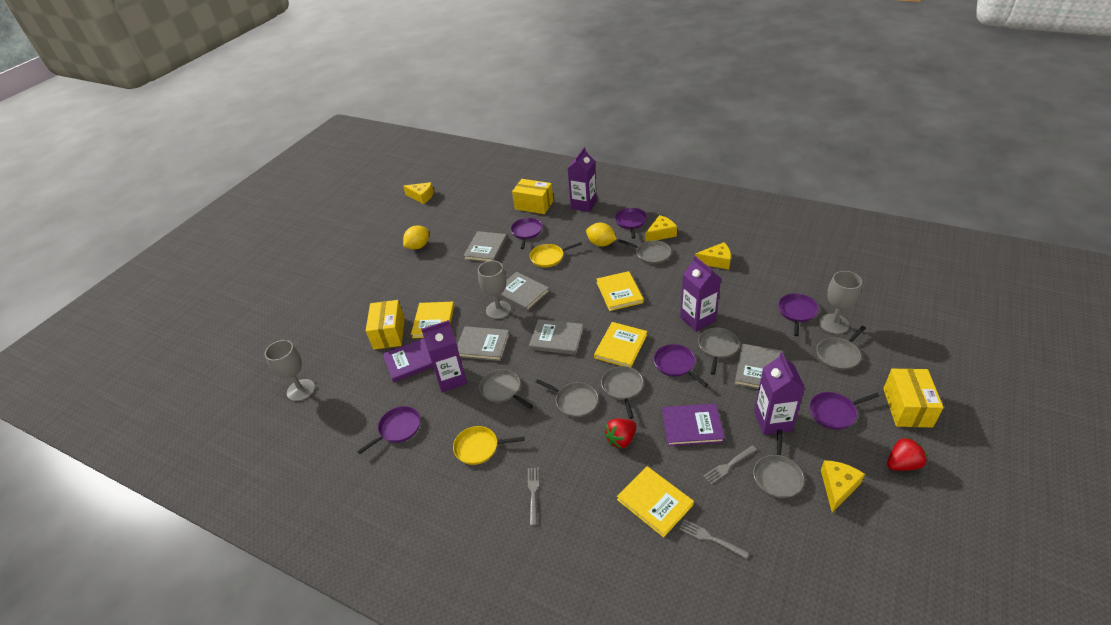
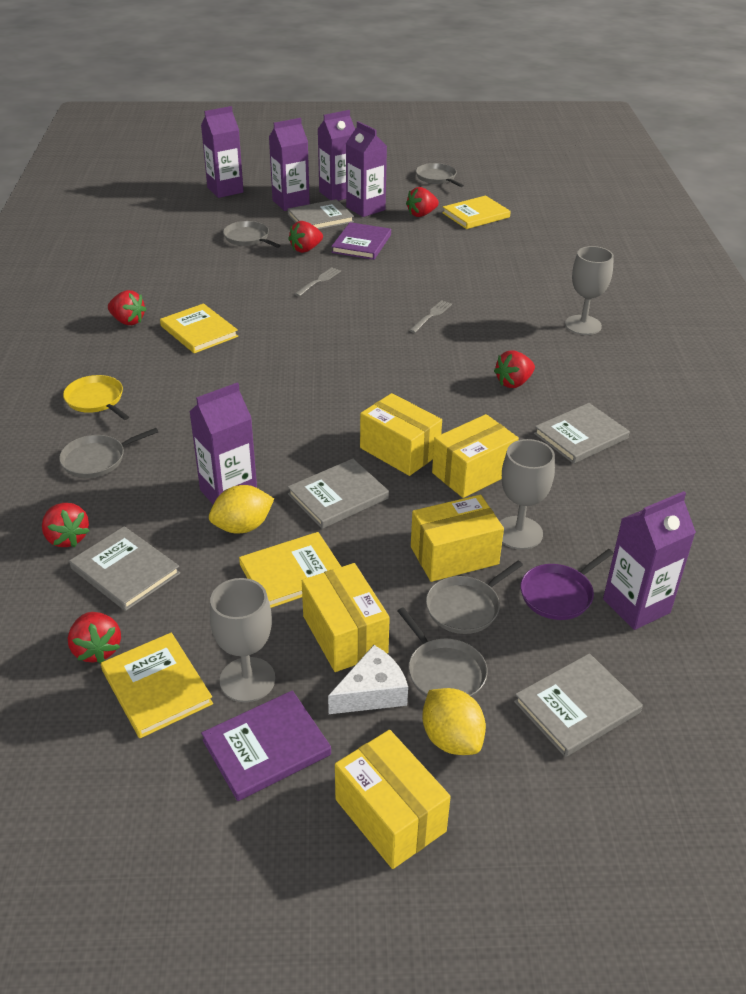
grey fork: [528,467,539,526] [679,519,749,559] [703,445,757,484] = 3 -> [294,267,341,296] [409,300,452,333] = 2
grey pan: [479,369,533,409] [536,379,598,418] [601,366,643,419] [618,239,671,264] [698,327,739,375] [753,429,804,498] [817,326,866,370] = 7 -> [59,428,158,478] [223,221,281,248] [398,607,488,697] [416,163,464,187] [426,561,523,634] = 5
purple carton: [421,320,467,392] [568,147,597,212] [680,256,721,332] [754,353,805,435] = 4 -> [189,382,257,504] [201,106,244,198] [269,118,310,211] [318,110,355,201] [346,121,387,217] [603,491,696,630] = 6
purple pan: [357,406,420,454] [511,218,542,249] [615,208,647,239] [654,344,708,387] [778,293,819,336] [809,392,880,430] = 6 -> [520,549,614,620] = 1
red strawberry: [604,419,637,448] [887,437,927,471] = 2 -> [42,503,89,547] [68,612,121,663] [108,290,147,325] [288,221,323,253] [406,187,439,217] [494,350,535,388] = 6
white cheese: none = 0 -> [328,645,408,714] = 1
yellow box: [366,300,405,350] [512,179,553,214] [883,368,944,428] = 3 -> [302,563,390,672] [335,730,451,869] [360,393,442,476] [411,495,504,582] [432,414,519,498] = 5
yellow cheese: [403,182,434,204] [645,215,677,242] [695,242,731,269] [821,460,865,512] = 4 -> none = 0
yellow pan: [453,426,525,465] [530,242,582,267] = 2 -> [63,375,129,420] = 1

